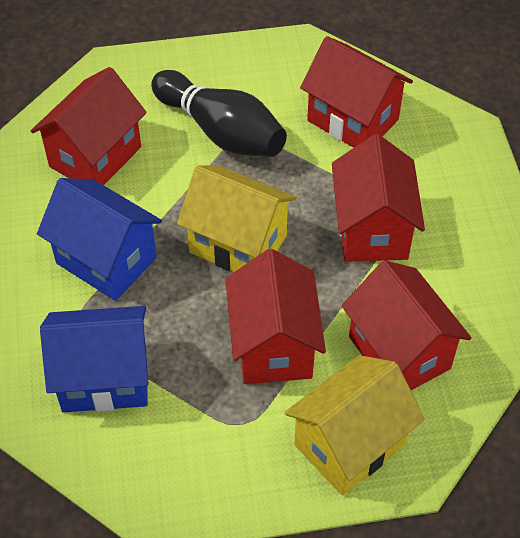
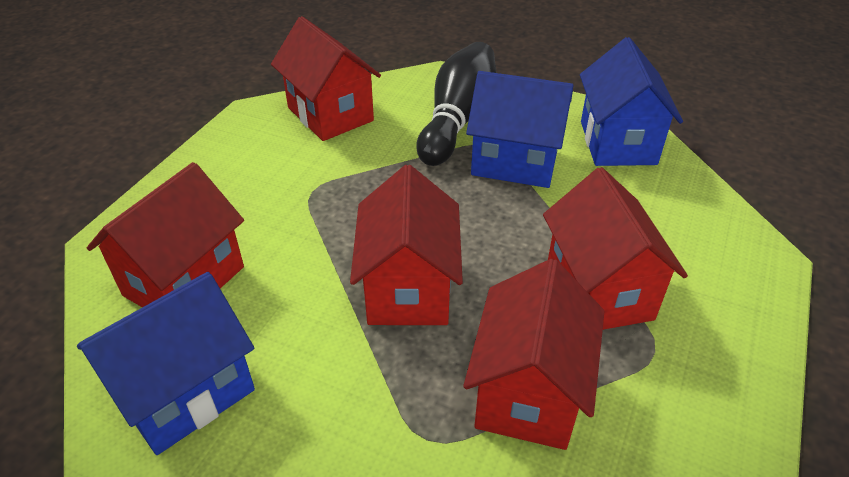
blue house: [37,178,162,301] [40,306,149,412] = 2 -> [77,272,255,455] [466,71,574,188] [580,37,683,166] = 3
yellow house: [177,165,297,272] [284,355,425,496] = 2 -> none = 0

